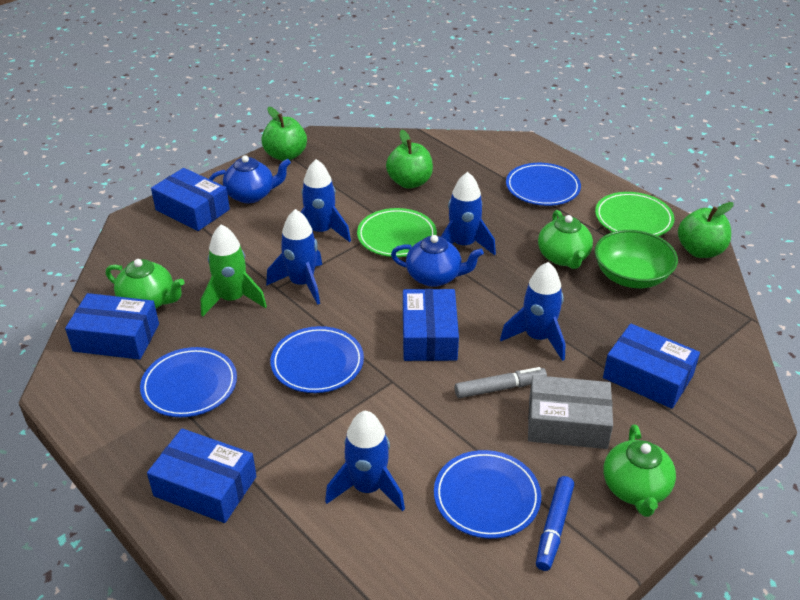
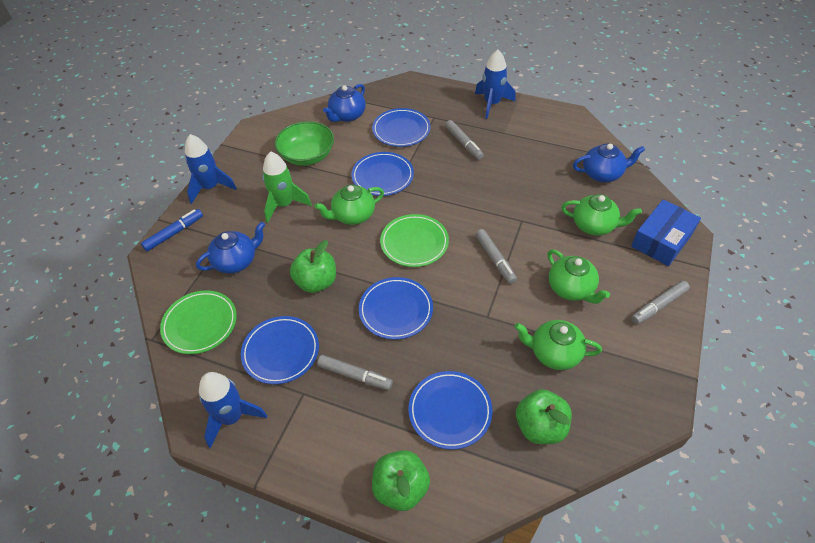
blue box: [65,293,159,360] [147,428,257,523] [151,168,230,231] [403,289,459,361] [603,324,700,409] = 5 -> [631,199,701,266] = 1
blue plate: [140,347,237,417] [271,326,364,393] [434,450,541,539] [506,163,581,206] = 4 -> [241,316,319,384] [351,152,414,196] [359,277,433,340] [372,108,431,147] [408,371,493,450] = 5
blue rocket: [266,209,322,305] [301,159,351,242] [325,411,405,511] [441,172,496,255] [500,262,566,361] = 5 -> [185,134,237,204] [199,372,267,448] [475,50,516,119] = 3
blue teapot: [209,155,291,203] [391,235,484,287] = 2 -> [196,222,265,274] [323,84,366,122] [573,144,645,182] = 3
green teapot: [106,259,184,308] [538,210,593,269] [604,425,676,517] = 3 -> [314,185,384,225] [515,320,602,370] [548,249,610,304] [561,194,642,236] = 4
grey box: [528,375,613,449] = 1 -> none = 0
grey marker: [455,367,547,398] = 1 -> [317,355,393,390] [445,120,484,160] [475,229,517,284] [631,280,690,324] = 4

